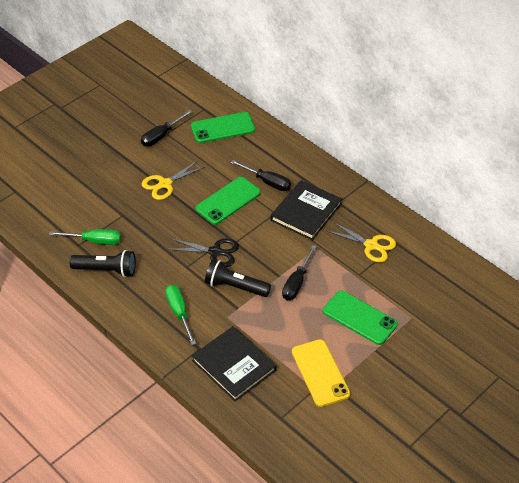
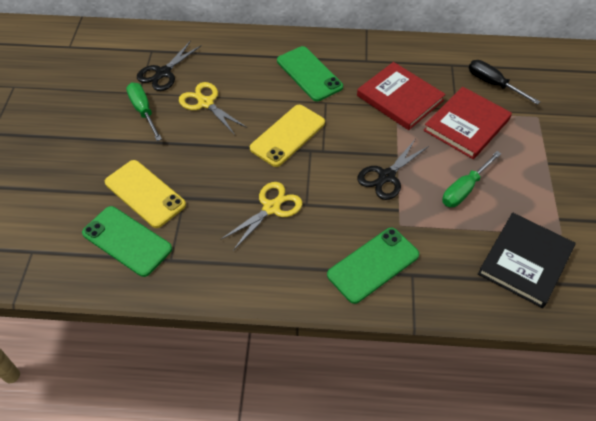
black book: [192,326,276,402] [270,180,342,240] = 2 -> [478,213,575,308] = 1
black flashlight: [70,250,136,277] [205,259,271,297] = 2 -> none = 0
black scissors: [166,238,239,267] = 1 -> [137,41,202,91] [357,140,429,200] = 2
black screwdriver: [141,110,192,146] [230,160,291,191] [282,245,317,300] = 3 -> [469,60,540,105] = 1
red book: none = 0 -> [357,62,446,130] [424,87,512,159] = 2
yellow phone: [292,339,350,407] = 1 -> [105,160,186,228] [250,105,325,167] = 2

